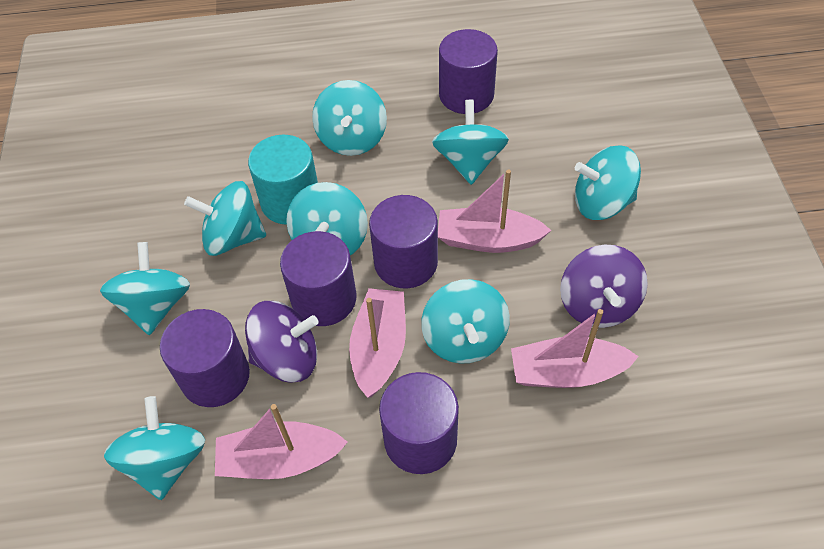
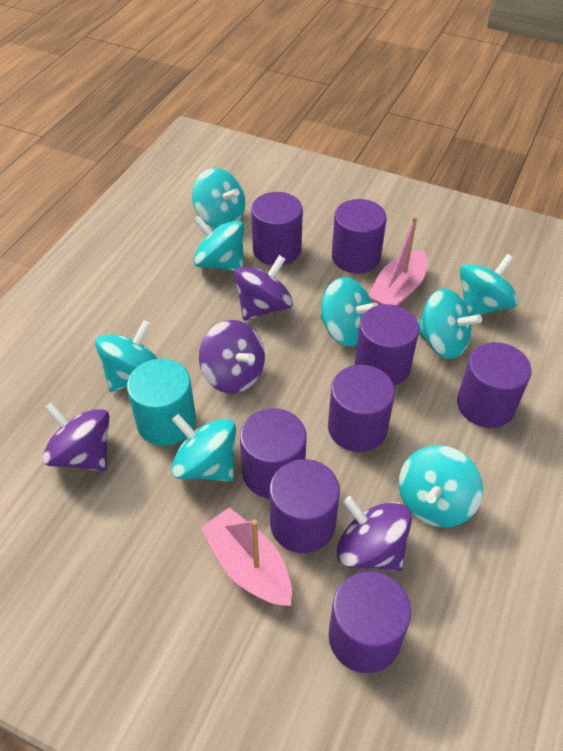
pink boat: [215,404,348,479] [349,288,406,398] [438,169,551,253] [511,309,639,388] = 4 -> [201,507,292,606] [369,216,427,306] = 2
purple cylinder: [160,309,250,407] [280,231,356,326] [369,195,438,288] [379,372,459,474] [439,29,498,114] = 5 -> [240,408,307,499] [251,192,303,265] [270,459,340,553] [328,365,395,452] [328,571,411,673] [332,199,387,273] [355,304,419,386] [457,342,532,428] = 8
purple spinning top: [245,301,318,383] [560,245,648,328] = 2 -> [43,402,109,471] [199,320,265,393] [234,255,293,321] [337,496,412,571] = 4

